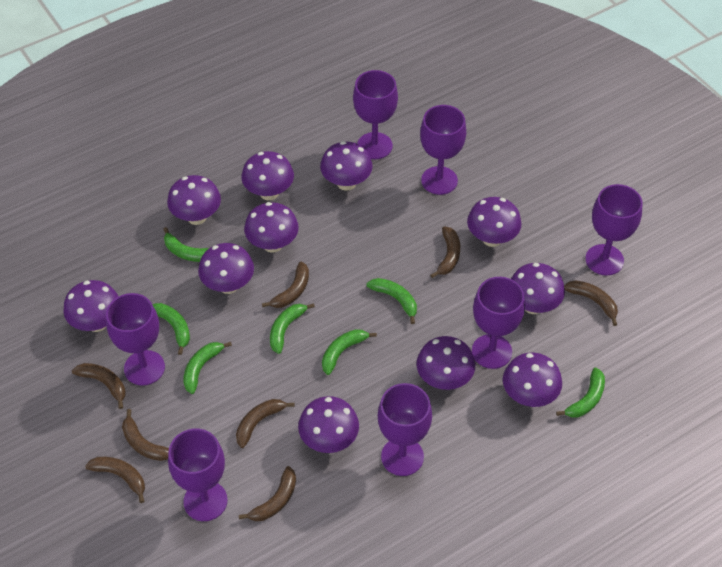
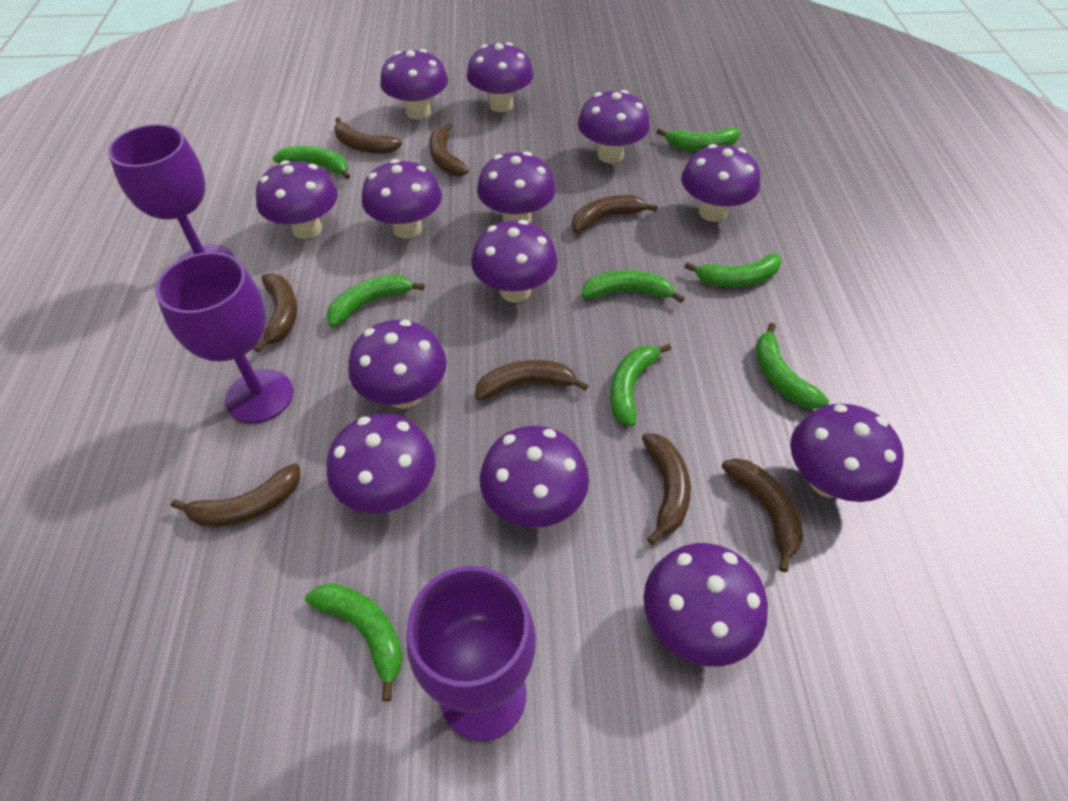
green banana: [152,303,190,355] [163,227,209,262] [183,342,232,394] [270,303,315,354] [322,329,377,375] [366,278,417,324] [556,367,605,418] = 7 -> [273,145,350,180] [305,584,403,701] [327,275,425,327] [581,270,685,303] [610,344,671,427] [657,127,740,151] [684,253,782,287] [756,323,829,409] = 8
purple goblet: [106,293,165,386] [168,429,228,521] [353,70,398,159] [378,383,432,476] [420,105,466,195] [472,277,525,369] [585,184,643,276] = 7 -> [108,124,234,261] [155,252,293,423] [407,566,536,741] = 3
purple mushroom: [64,280,119,332] [167,175,221,225] [198,243,254,294] [241,151,294,200] [244,202,299,253] [298,396,359,453] [320,141,373,191] [417,336,475,390] [467,197,521,247] [503,353,562,407] [511,263,565,314] = 11 -> [256,160,338,239] [327,413,435,513] [348,320,447,409] [362,159,442,239] [380,49,448,120] [467,42,533,112] [471,220,558,303] [477,151,556,223] [480,426,589,528] [578,90,650,163] [644,543,768,666] [681,144,760,222] [790,404,904,502] = 13

